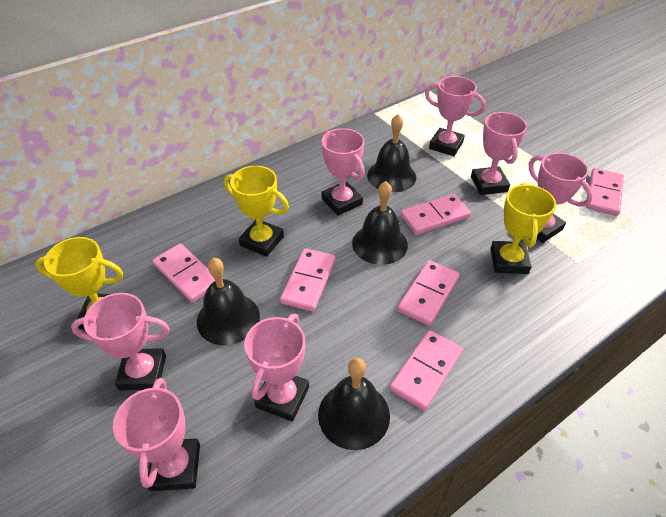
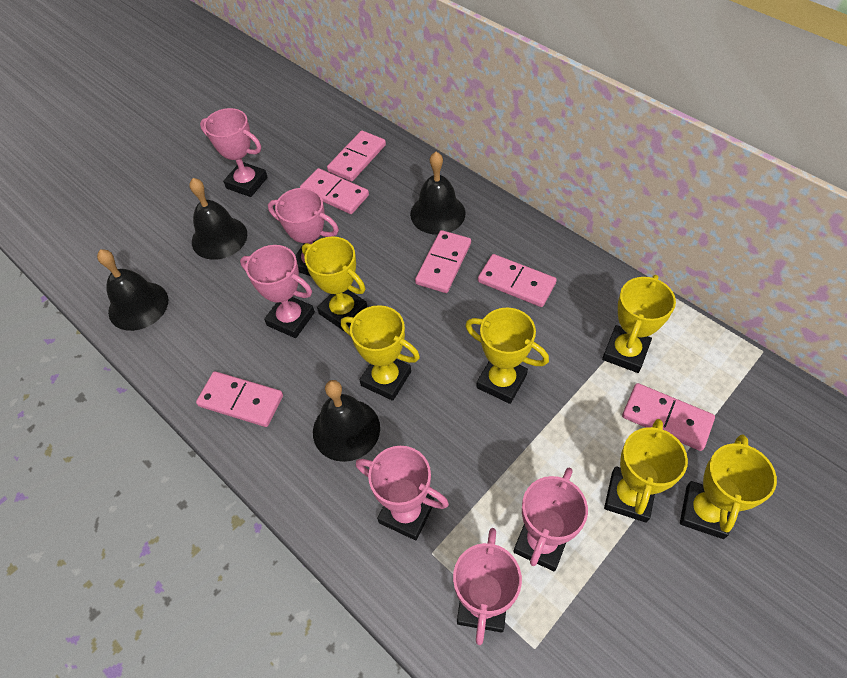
pink trophy: [71,293,170,391] [113,378,200,491] [244,314,309,422] [321,128,365,216] [425,76,486,156] [471,112,527,195] [529,153,593,243] = 7 -> [200,108,268,197] [240,245,315,338] [268,188,339,276] [356,446,449,540] [453,528,522,645] [513,467,588,571] = 6
yellow trophy: [35,237,123,330] [224,166,289,257] [490,183,556,274] = 3 -> [302,236,367,331] [341,305,420,401] [465,308,549,404] [602,275,676,373] [604,419,688,523] [680,434,777,539] = 6

